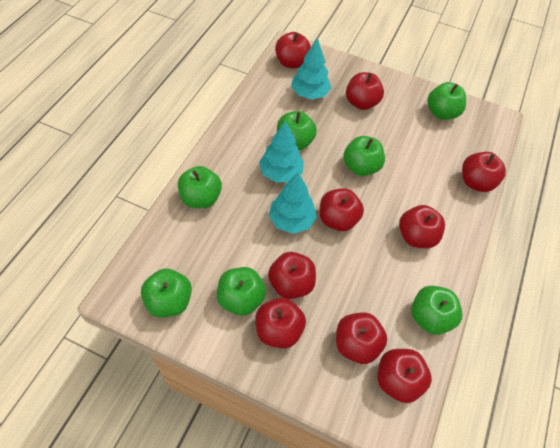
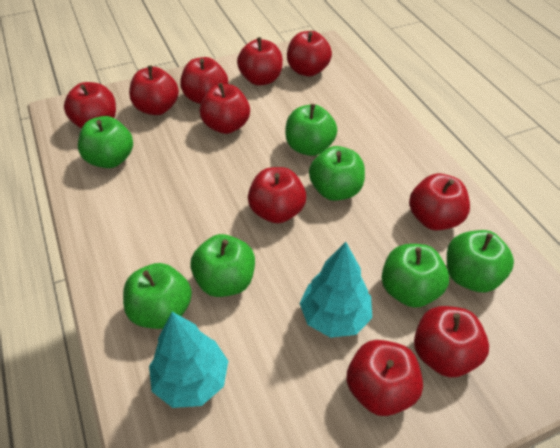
red apple: [255,298,306,348] [268,252,316,299] [275,32,311,69] [320,188,364,231] [336,312,387,364] [346,72,384,110] [377,349,432,403] [399,205,445,248] [462,152,506,192] = 9 -> [64,82,116,129] [129,65,179,115] [180,57,228,104] [199,83,250,134] [237,37,283,86] [248,167,306,223] [287,31,332,77] [346,340,423,416] [409,173,470,230] [414,306,489,377] = 10
turquoise tree: [259,121,304,182] [269,172,317,234] [291,38,331,99] = 3 -> [149,312,228,408] [299,242,372,338] = 2

